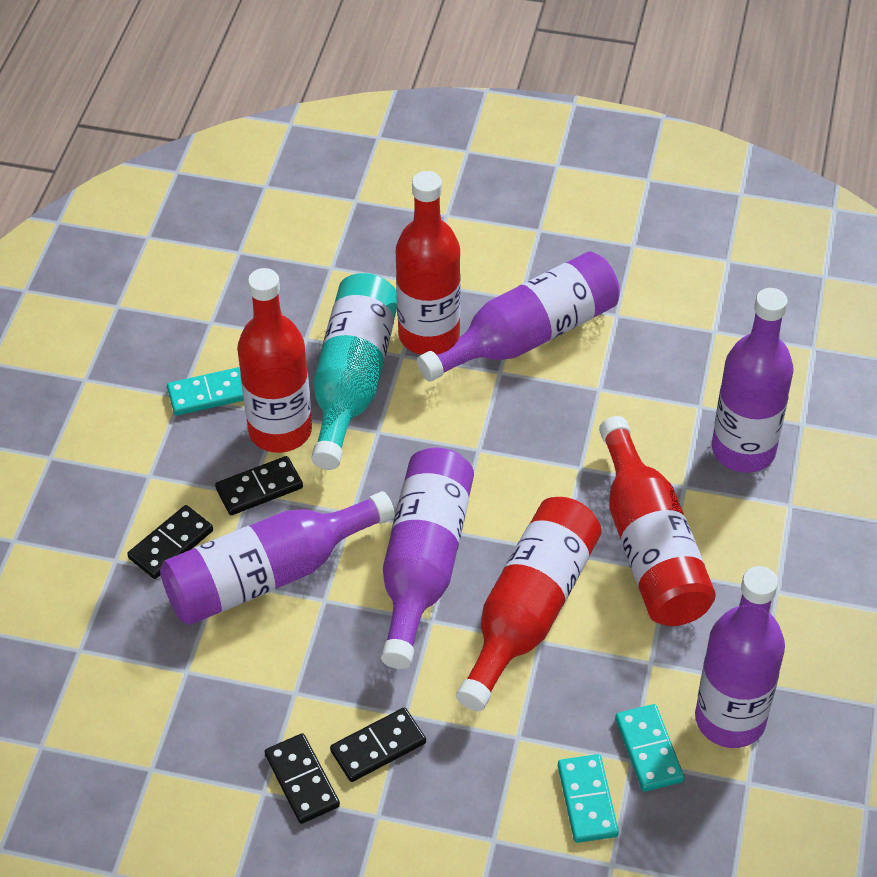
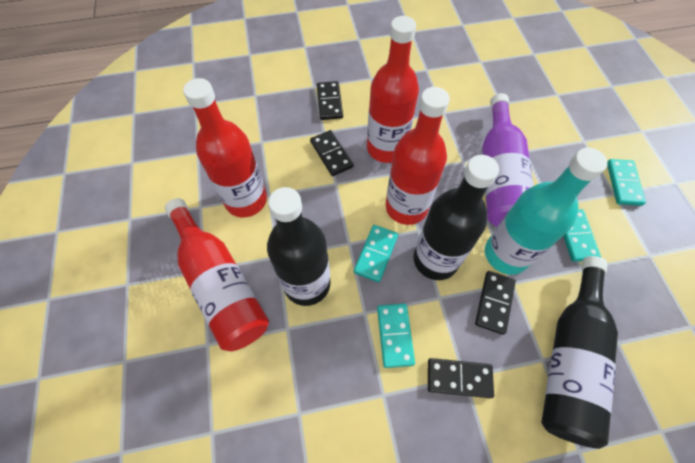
black bottle: none = 0 -> [267,187,331,306] [413,155,499,280] [541,256,618,449] = 3
purple bottle: [160,491,395,625] [381,448,474,669] [417,251,620,382] [695,566,785,748] [712,288,793,473] = 5 -> [482,93,534,227] = 1
turquoise domino: [167,367,244,416] [558,754,619,843] [615,704,684,792] = 3 -> [354,225,398,282] [377,304,415,368] [563,209,601,262] [607,159,646,206] = 4

